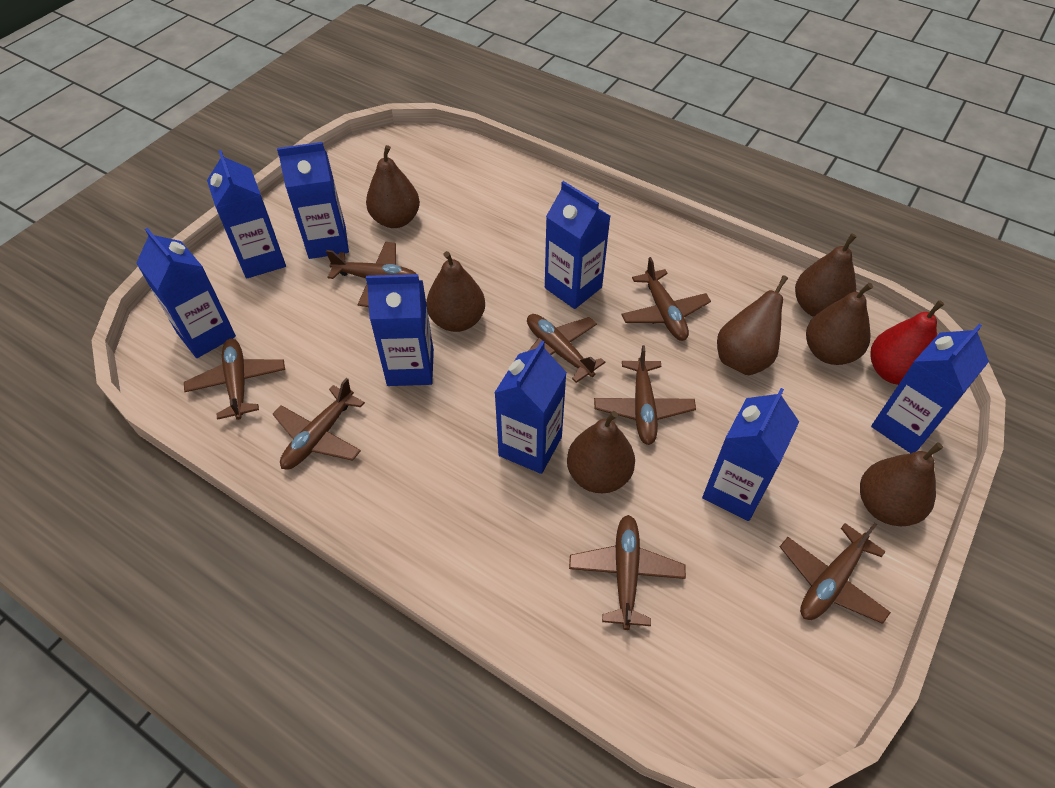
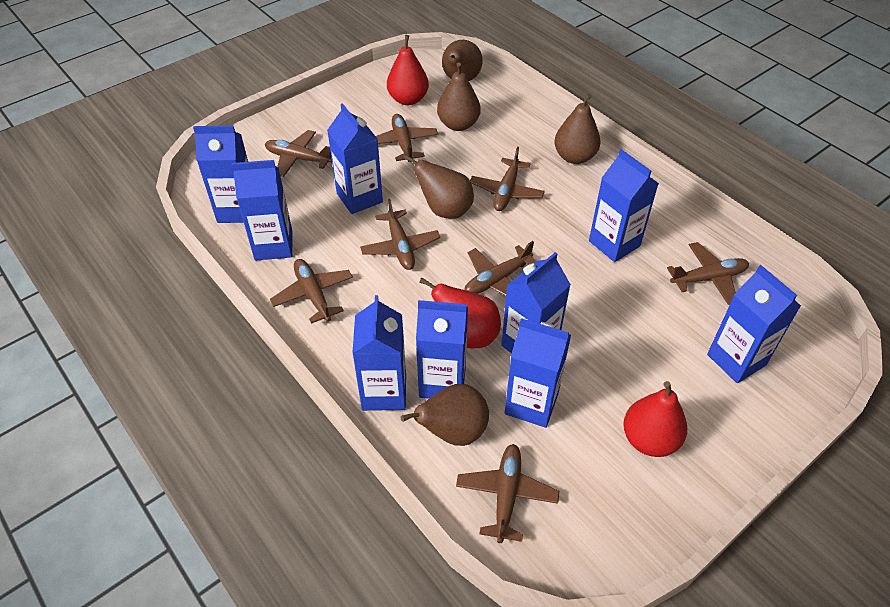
blue carton: [136,228,236,358] [207,150,286,279] [277,142,349,259] [366,274,434,386] [494,340,567,474] [545,181,610,309] [702,388,799,521] [871,324,989,453] = 8 -> [193,126,248,223] [232,160,293,261] [327,103,383,214] [352,295,406,411] [416,300,468,399] [501,252,571,353] [505,318,571,428] [589,149,659,262] [707,265,801,383] = 9
brown pear: [366,145,420,228] [426,251,485,332] [567,411,635,493] [717,275,788,375] [795,233,857,317] [806,283,873,365] [860,442,943,526] = 7 -> [400,384,489,446] [403,154,474,219] [437,63,481,131] [442,40,483,81] [554,93,601,164] = 5
red pear: [870,300,944,385] = 1 -> [387,35,429,105] [419,277,501,348] [623,381,687,457] = 3

